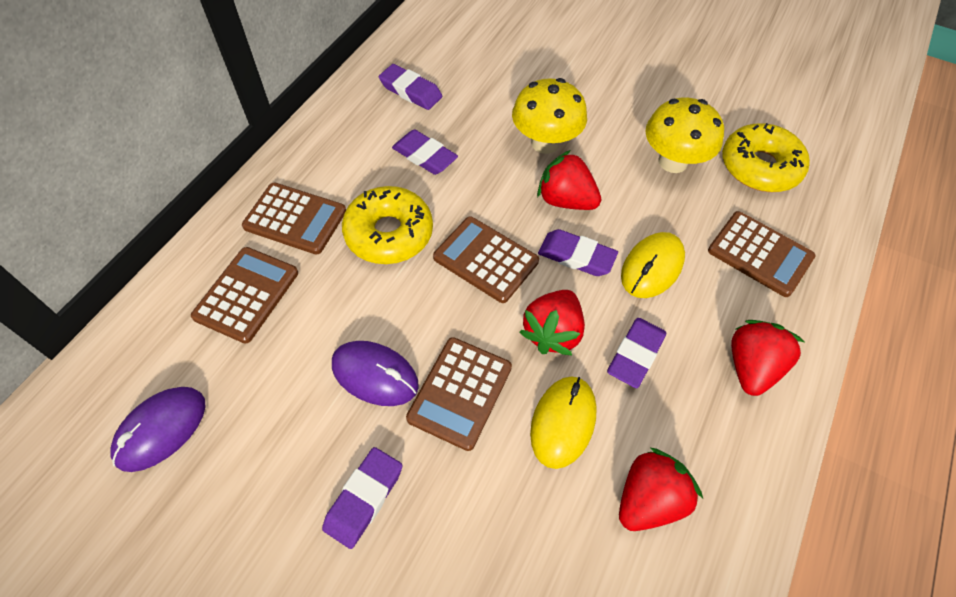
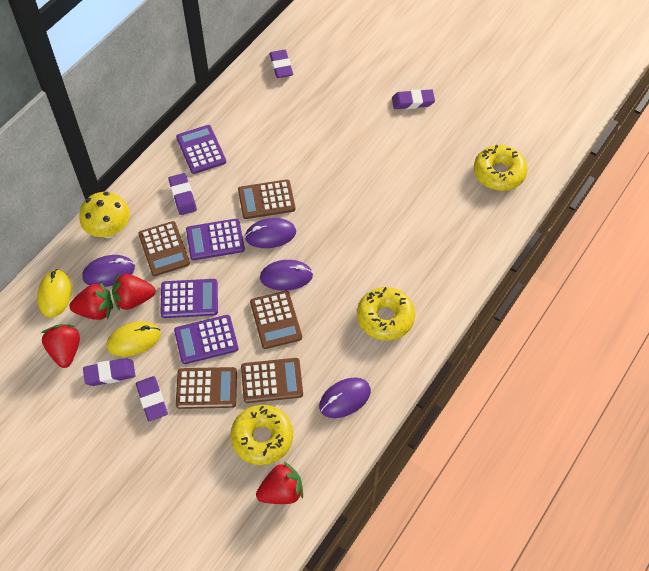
purple calculator: none = 0 -> [160,279,218,318] [174,315,239,364] [176,125,226,174] [186,219,245,260] = 4
purple mouse: [110,387,206,472] [332,341,419,406] = 2 -> [82,255,135,287] [245,218,296,248] [260,260,313,290] [319,378,371,418] = 4
yellow donut: [342,186,433,264] [722,123,810,192] = 2 -> [230,405,293,465] [357,287,415,341] [474,144,527,191] = 3
yellow mushroom: [512,78,587,154] [646,98,724,173] = 2 -> [79,192,130,238] = 1

